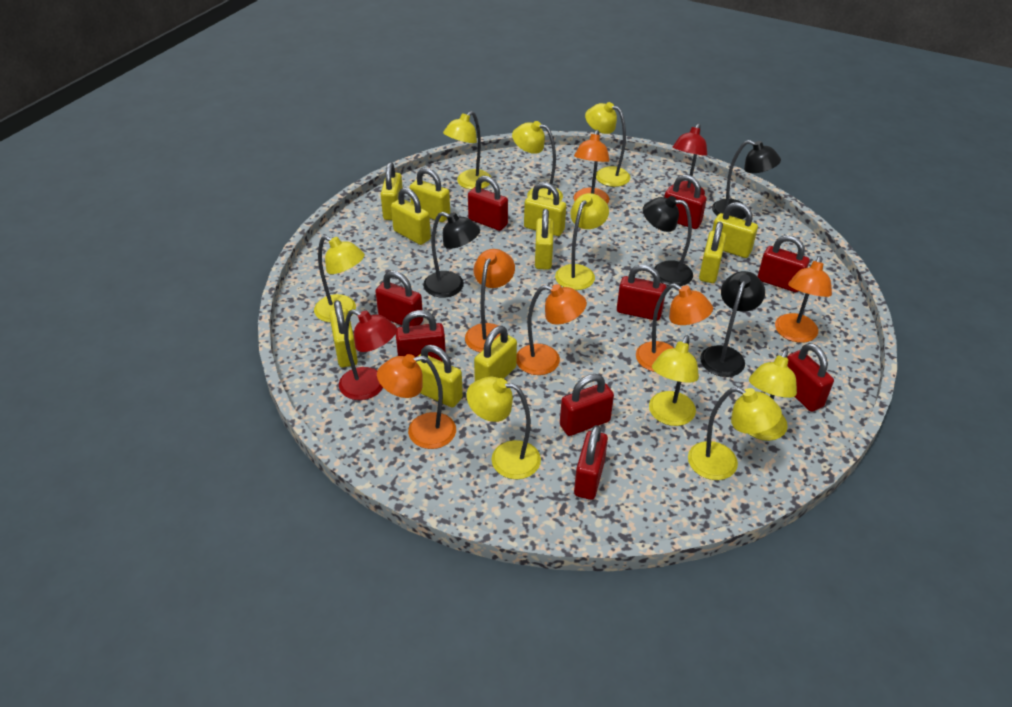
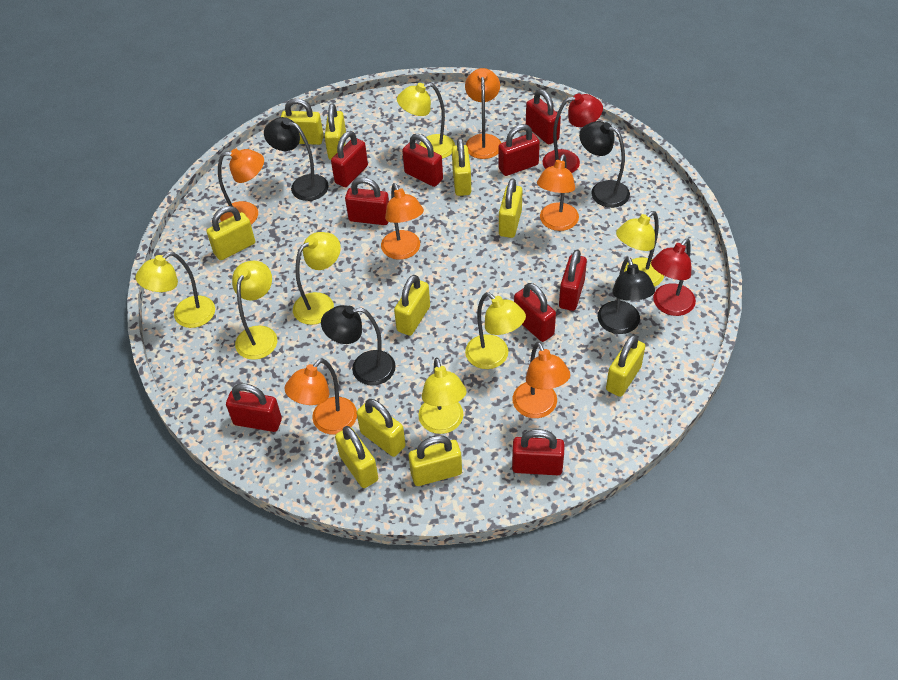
yellow lamp: [314,235,365,323] [443,111,492,190] [466,377,541,479] [512,121,563,201] [555,193,609,290] [585,102,630,187] [649,336,699,426] [688,387,782,480] [749,350,797,441] = 9 -> [135,252,215,328] [232,261,277,360] [293,232,341,325] [397,83,455,159] [418,358,467,434] [465,292,526,369] [616,211,664,287] = 7

